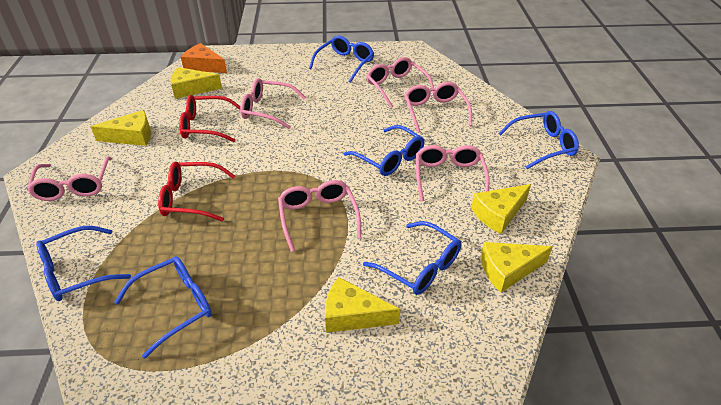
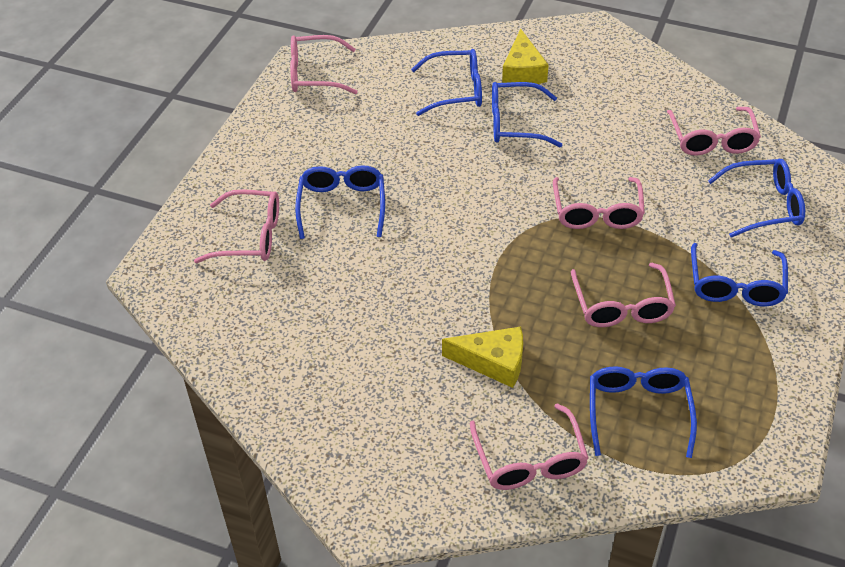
orange cheese: [181,43,227,73] = 1 -> none = 0
red glasses: [158,162,235,222] [179,95,240,142] = 2 -> none = 0
yellow cheese: [91,110,151,146] [171,67,222,99] [325,277,400,333] [471,184,531,234] [481,242,552,293] = 5 -> [442,327,523,388] [502,29,549,84] = 2

